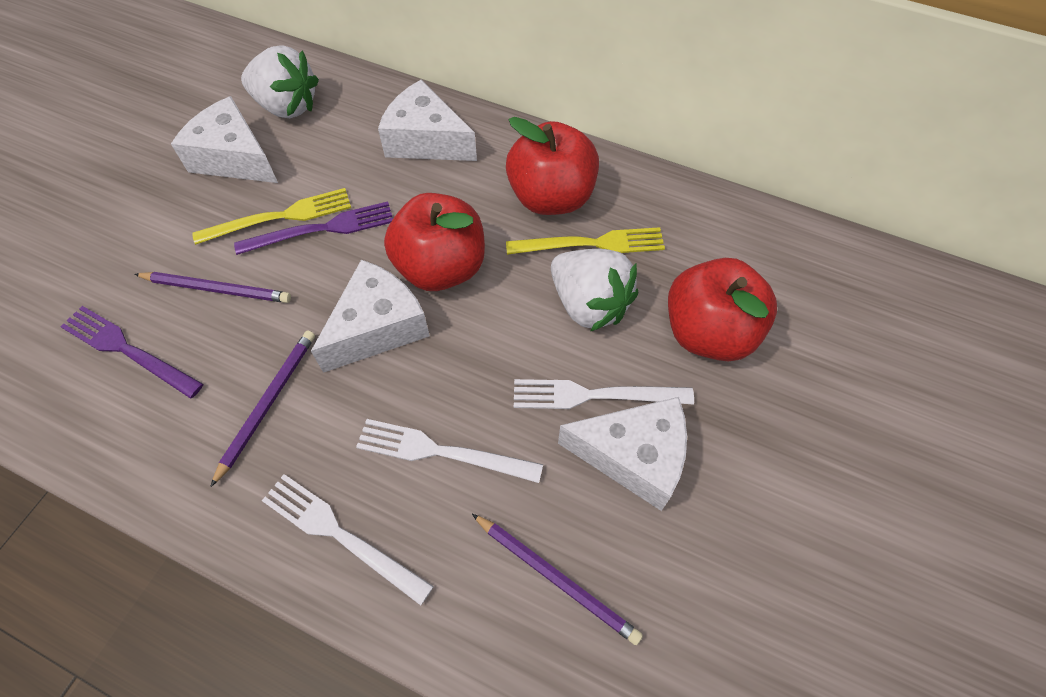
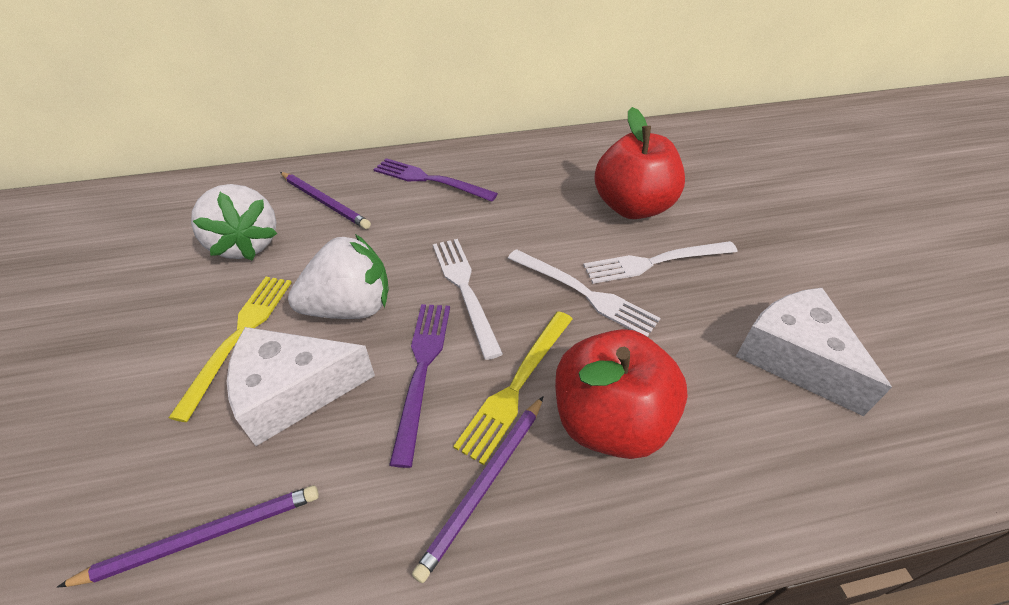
red apple: [384,193,485,291] [506,117,599,215] [668,258,777,361] = 3 -> [555,329,688,459] [594,107,685,219] = 2
white cheese: [171,96,278,183] [311,260,430,373] [378,80,477,161] [558,397,687,511] = 4 -> [227,327,375,446] [736,288,892,416] = 2

